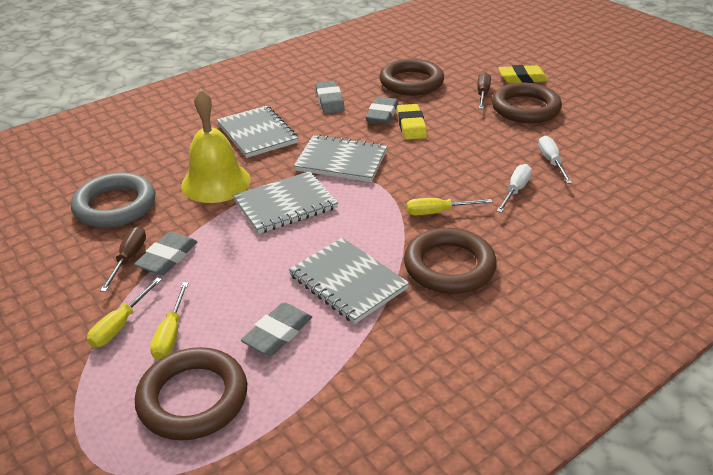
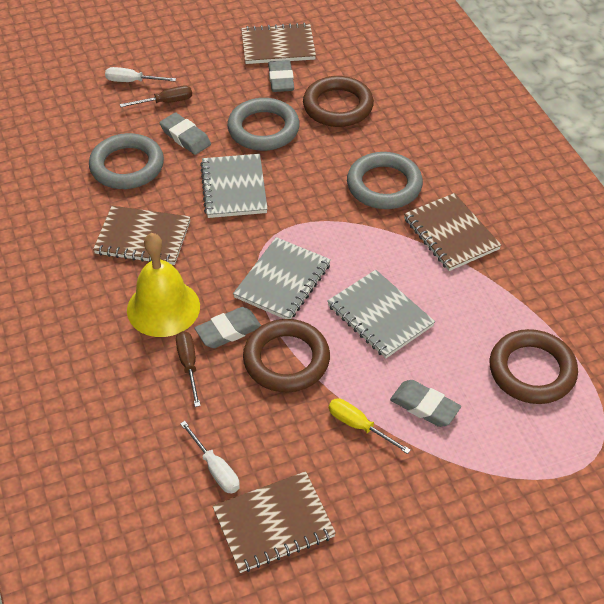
brown notebook: none = 0 -> [93,206,191,265] [212,471,336,573] [241,23,316,64] [404,193,501,271] = 4
brown ring: [135,347,247,440] [379,59,444,96] [404,228,497,294] [492,83,562,123] = 4 -> [243,319,330,392] [303,76,374,127] [489,329,578,404] = 3
grey notebook: [217,106,298,158] [233,171,338,234] [289,238,409,324] [294,135,387,182] = 4 -> [200,154,268,218] [233,237,331,319] [327,270,435,358] = 3
grey ring: [71,173,155,228] = 1 -> [89,133,164,189] [227,98,300,151] [347,152,423,209] = 3
yellow eraser: [397,104,427,140] [498,65,548,83] = 2 -> none = 0
yellow screwdriver: [87,278,162,348] [150,282,189,360] [406,198,493,215] = 3 -> [329,398,411,454] = 1

